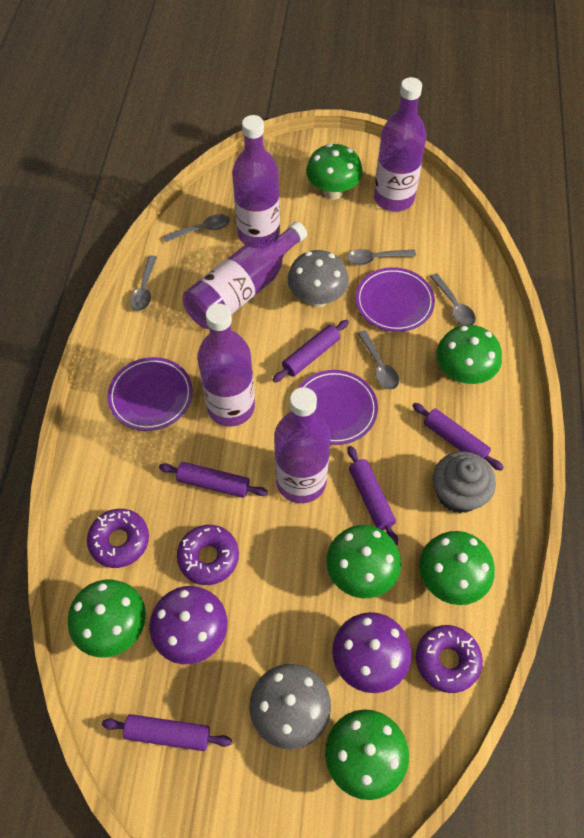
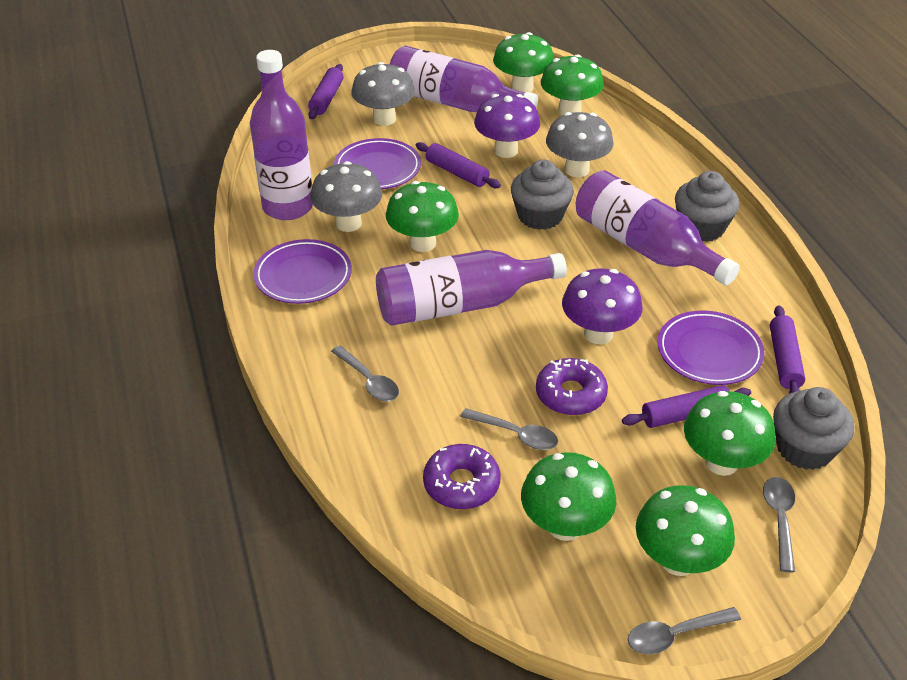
grey cupcake: [433,451,496,513] = 1 -> [511,159,574,230] [675,171,739,242] [773,387,854,470] = 3
grey mushroom: [250,664,331,749] [287,250,349,308] = 2 -> [311,161,382,232] [351,62,415,126] [546,112,614,177] = 3
grey spoon: [130,255,157,311] [163,214,230,242] [347,249,416,265] [357,330,399,390] [430,273,476,325] = 5 -> [331,346,399,401] [460,408,558,450] [628,607,741,654] [763,477,795,572] = 4
purple bottle: [183,221,307,329] [197,304,255,427] [232,115,280,244] [274,387,331,503] [374,77,426,212] = 5 -> [250,50,313,220] [376,250,567,326] [390,46,538,112] [576,170,740,286] = 4
purple donut: [87,509,149,568] [177,525,239,585] [416,625,483,693] = 3 -> [423,444,500,509] [536,358,608,416] = 2
purple rolling pin: [102,714,232,751] [159,462,268,498] [272,320,349,382] [347,446,398,545] [412,403,504,471] = 5 -> [308,64,344,119] [416,142,501,188] [622,385,751,428] [770,305,805,394] = 4

